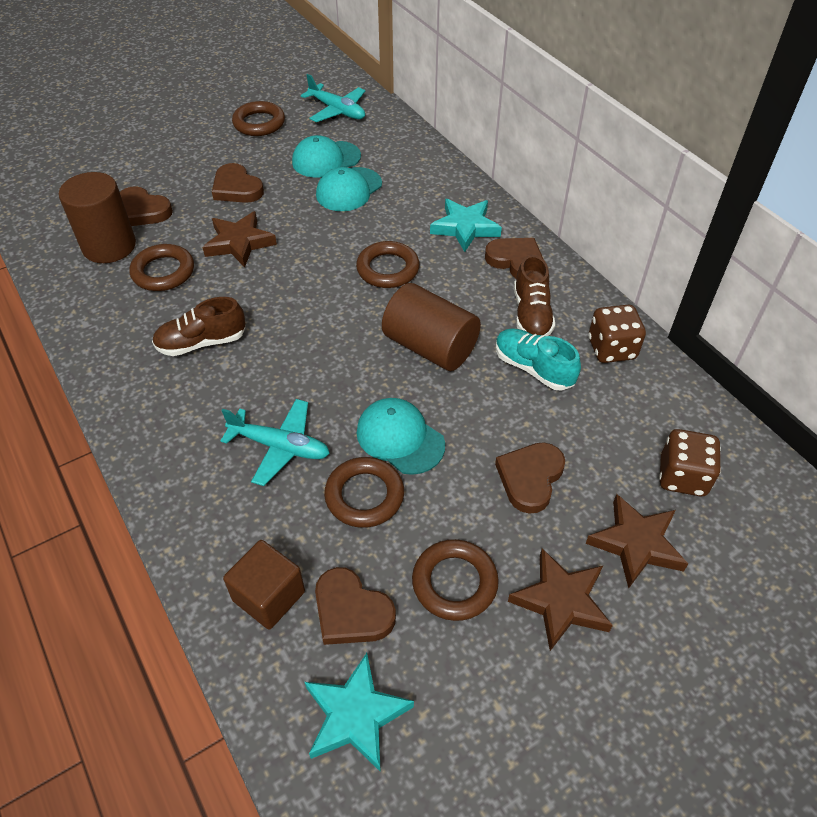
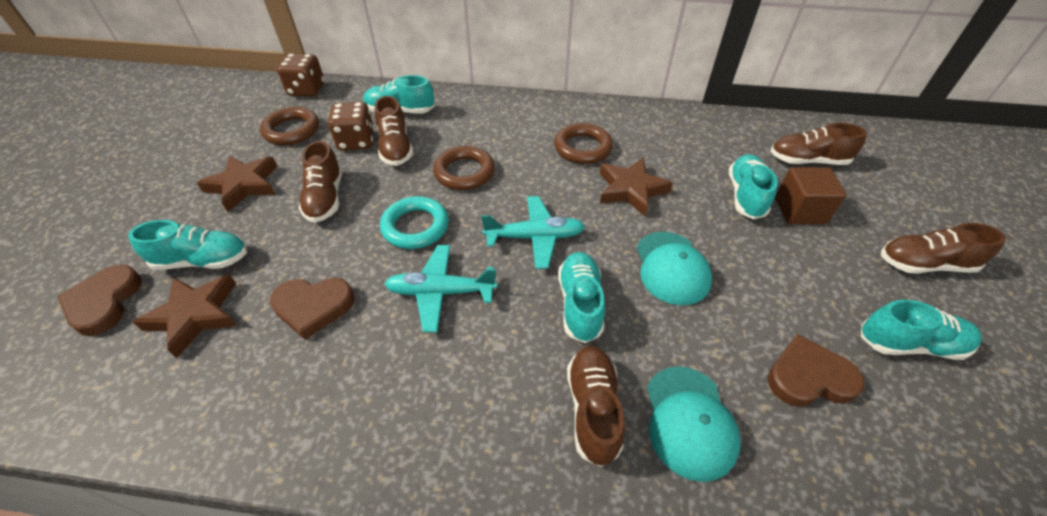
brown cylinder: [59,172,136,263] [382,283,481,371] = 2 -> none = 0
brown heart: [120,186,173,226] [212,163,264,203] [315,567,396,645] [485,238,544,278] [495,442,565,514] = 5 -> [58,264,142,336] [270,278,354,340] [768,334,865,407] = 3
brown ring: [129,244,194,291] [232,101,285,136] [324,457,404,528] [356,241,420,288] [412,539,499,621] = 5 -> [260,107,319,145] [433,146,495,190] [554,123,613,164] = 3
brown shoe: [152,297,246,356] [514,255,555,336] = 2 -> [299,141,342,223] [375,96,413,166] [567,346,625,467] [770,123,867,165] [881,223,1006,274] = 5
turquoise cap: [292,135,361,177] [316,167,382,211] [357,398,445,475] = 3 -> [636,232,712,305] [647,366,741,482] = 2
turquoise ring: none = 0 -> [380,196,449,249] = 1
turquoise shoe: [496,328,581,391] = 1 -> [128,220,247,270] [363,75,434,113] [558,252,605,343] [729,154,778,219] [861,300,982,360] = 5
turquoise star: [305,653,414,772] [430,199,502,252] = 2 -> none = 0

